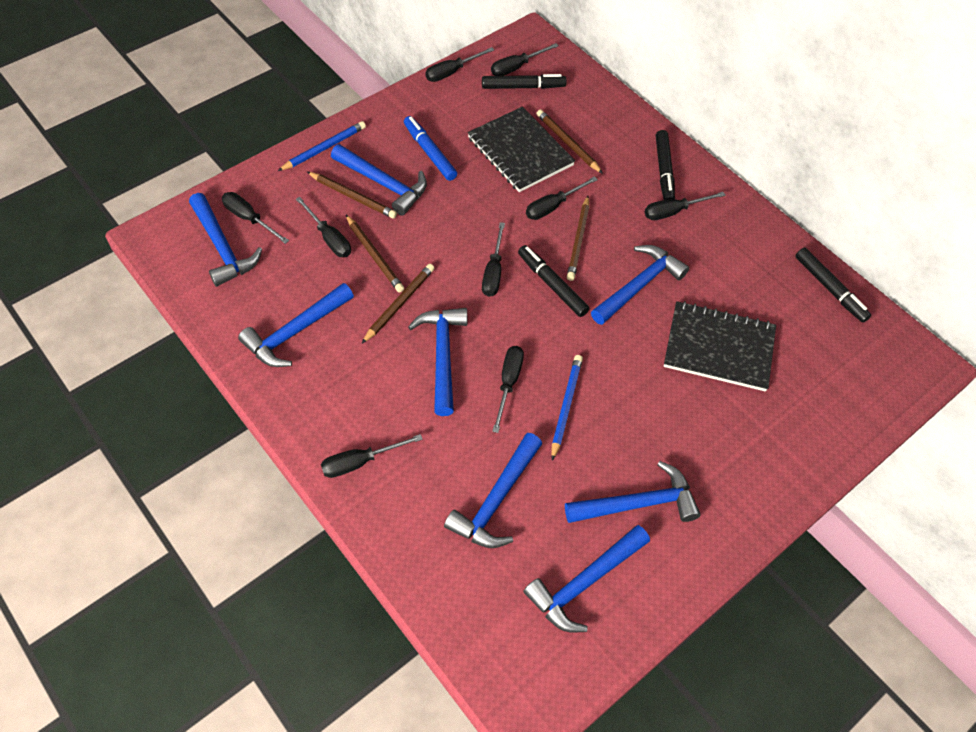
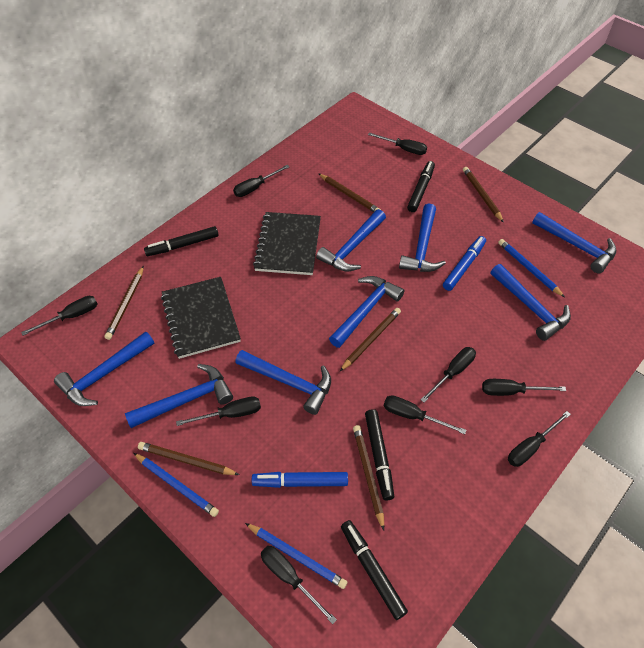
blue marker: [404,116,457,181] = 1 -> [252,472,348,488] [443,236,486,291] = 2
blue pencil: [278,121,366,171] [551,355,583,461] = 2 -> [133,453,219,517] [245,523,347,589] [498,239,565,297] = 3
brown pencil: [307,172,397,218] [346,215,404,293] [362,264,434,343] [536,109,603,174] [567,196,590,281] = 5 -> [104,266,144,340] [138,442,239,475] [318,173,381,212] [340,308,401,371] [353,425,384,530] [463,167,504,222] = 6

